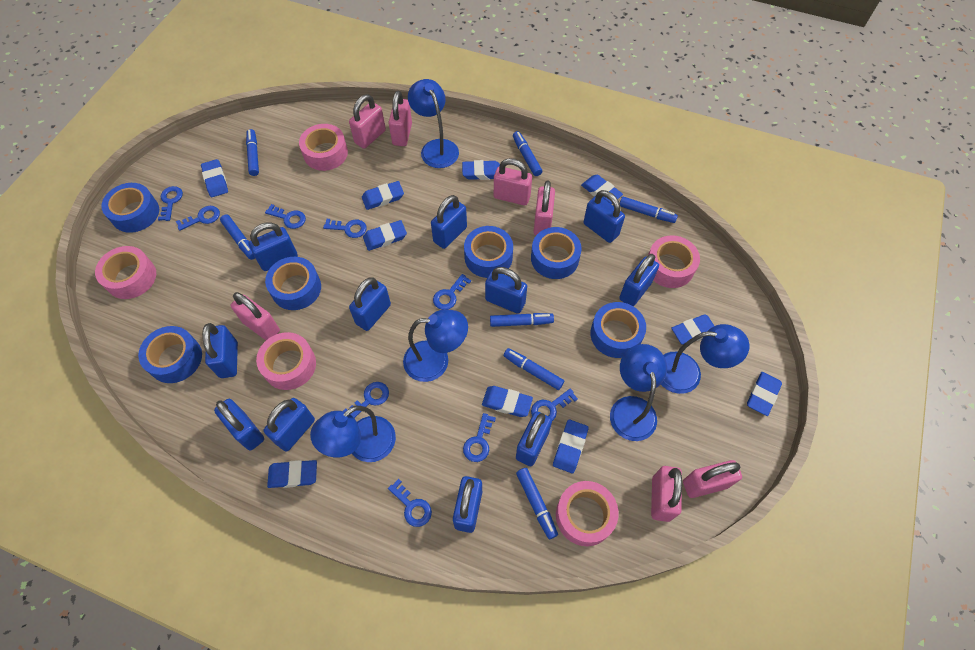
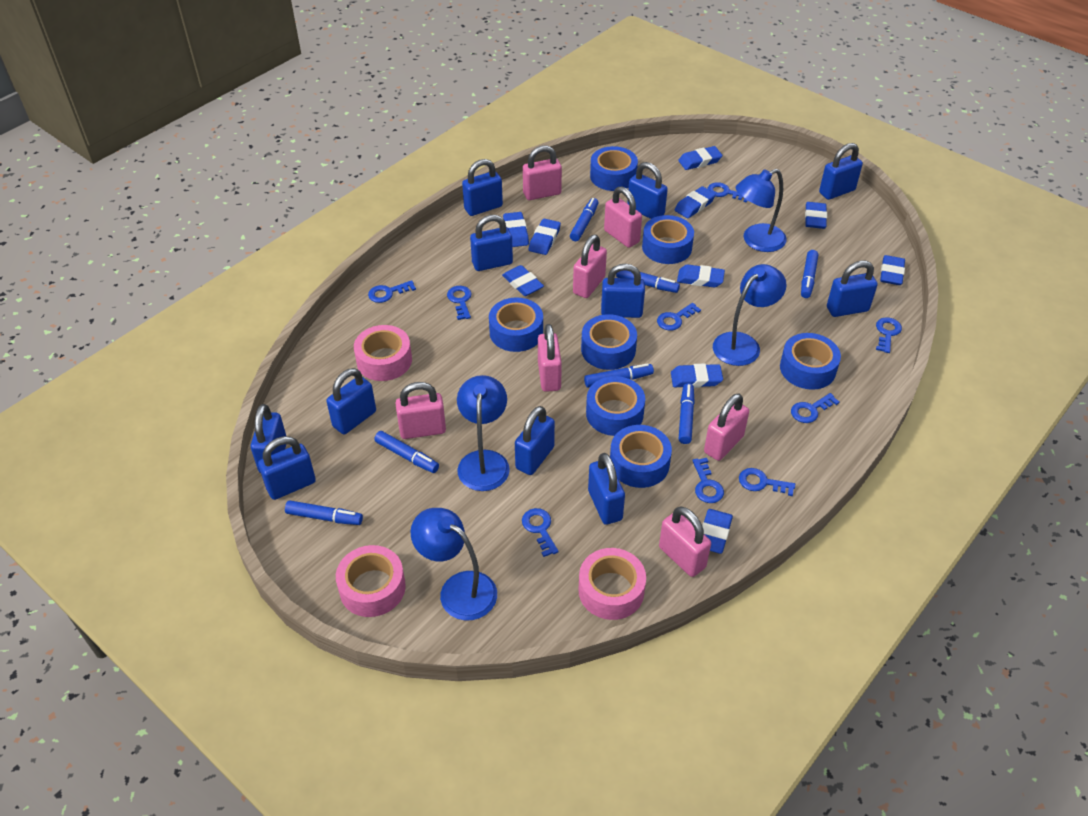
blue lamp: [310,406,396,462] [403,309,468,382] [408,79,459,168] [610,344,667,441] [661,324,749,394] = 5 -> [411,508,497,621] [457,375,510,491] [713,264,786,366] [735,169,787,252] = 4
blue tape: [101,183,159,233] [138,326,202,383] [265,257,321,310] [464,226,513,278] [531,227,582,279] [590,302,646,358] = 6 -> [489,297,543,352] [581,314,637,370] [586,376,645,436] [590,146,638,191] [610,425,672,488] [642,215,694,264] [780,333,841,390] = 7
pink tape: [95,246,156,299] [256,332,316,390] [299,124,348,171] [556,481,619,546] [648,235,700,288] = 5 -> [336,545,406,617] [354,325,412,381] [578,548,646,620] = 3

